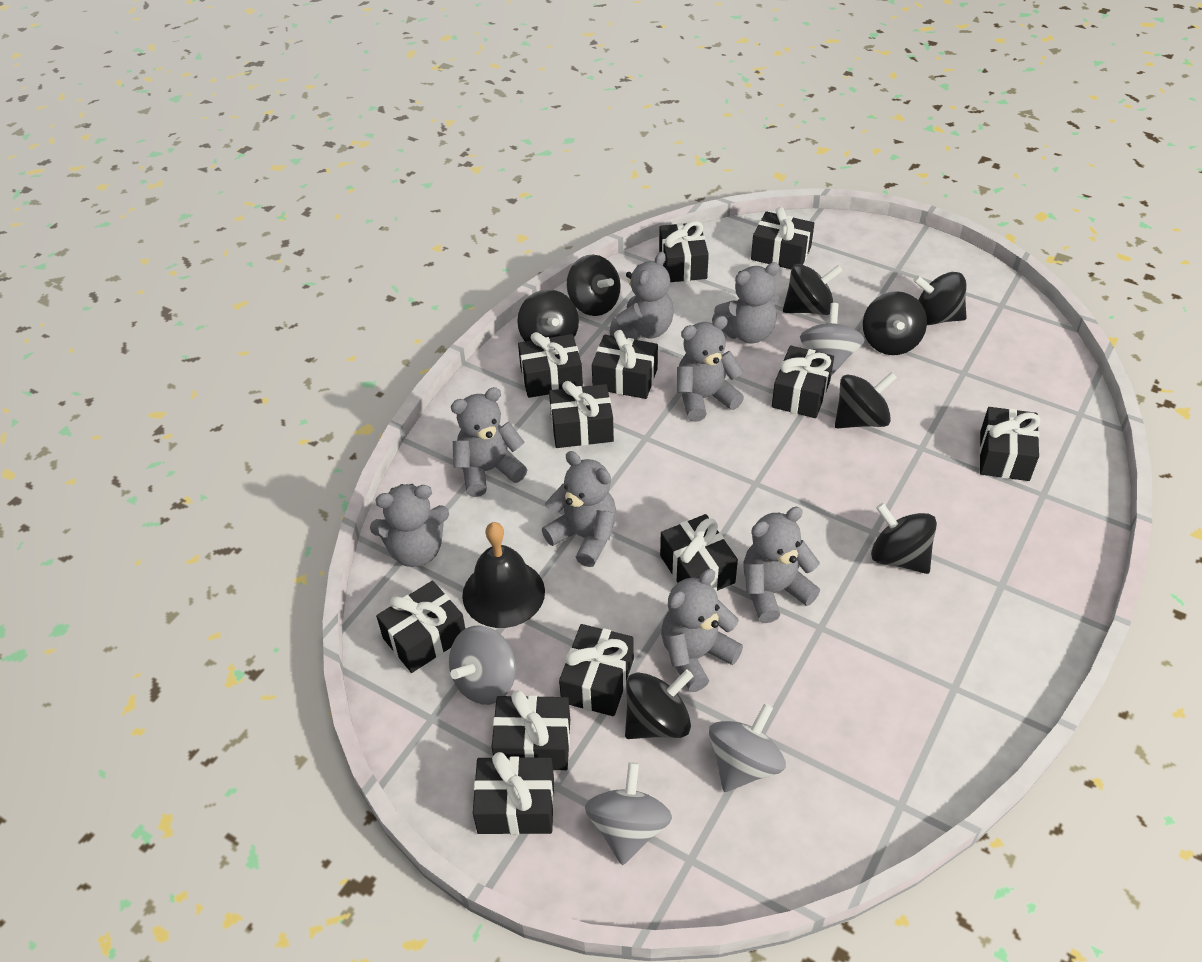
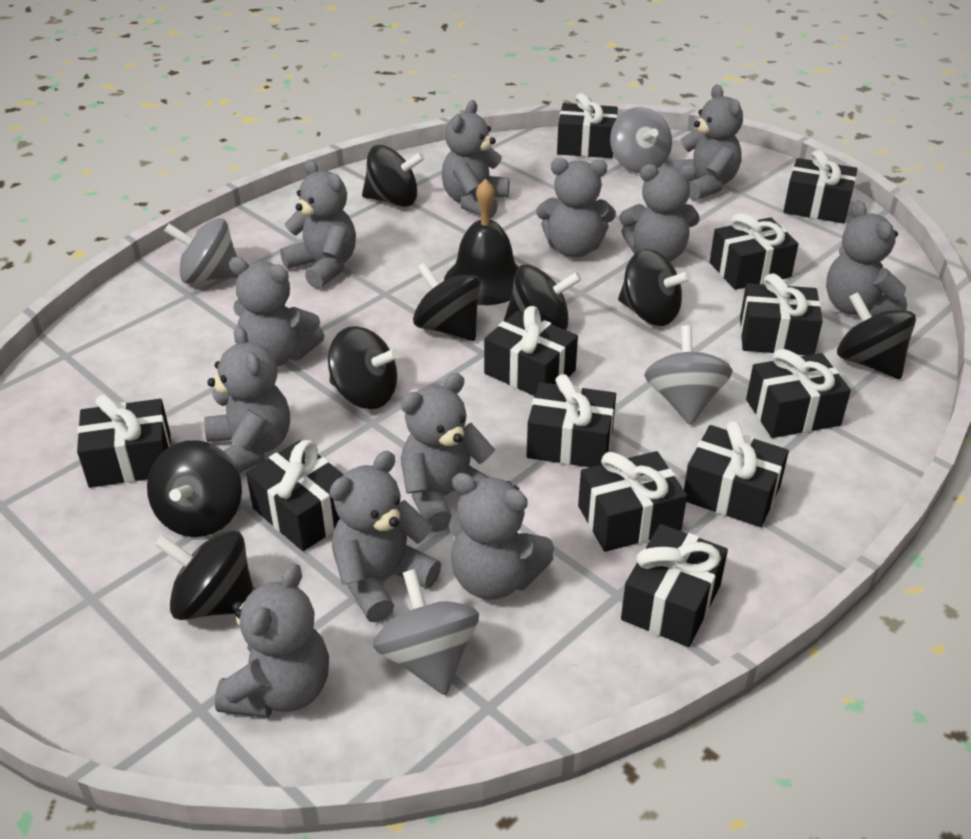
grey teddy bear: [370,484,449,567] [451,387,527,497] [542,451,617,567] [610,252,674,340] [661,569,743,692] [677,316,744,422] [712,262,780,343] [743,507,820,623] = 8 -> [204,326,290,473] [215,563,329,718] [229,257,325,366] [280,159,356,289] [330,451,441,622] [400,373,495,532] [442,100,509,218] [448,473,554,600] [536,158,616,257] [620,164,699,262] [670,84,743,201] [826,200,907,317] = 12

